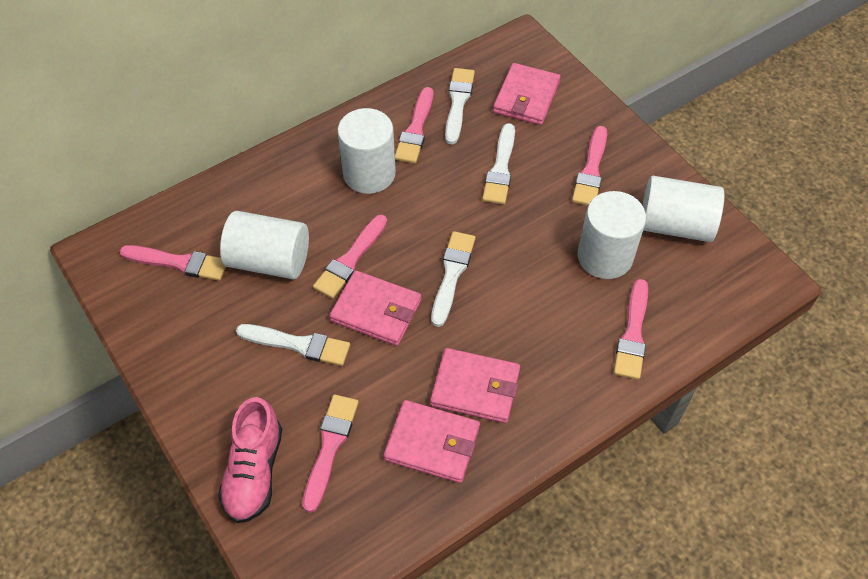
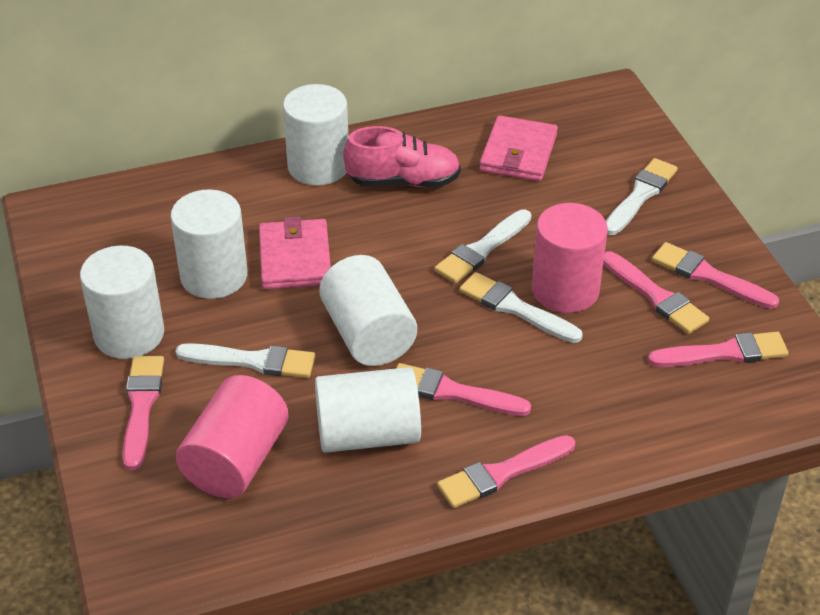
pink cylinder: none = 0 -> [176,375,289,498] [532,203,608,313] = 2
pink wallet: [329,270,421,346] [384,400,480,483] [430,348,520,423] [493,63,560,125] = 4 -> [259,217,331,290] [479,115,558,181] = 2
white cylinder: [220,211,309,279] [337,108,396,194] [578,191,646,279] [642,176,724,242] = 4 -> [80,246,164,359] [170,189,248,299] [283,84,348,186] [315,367,421,453] [319,255,417,366] = 5

